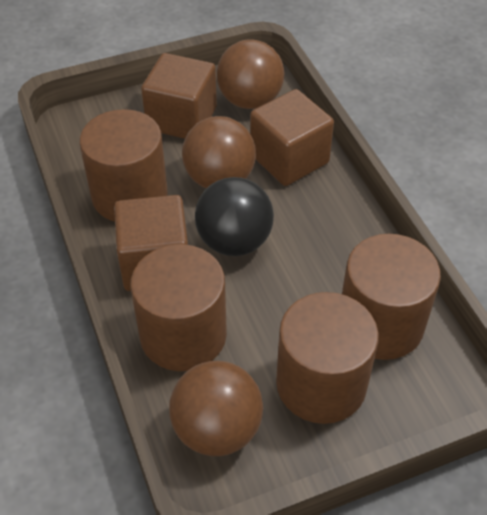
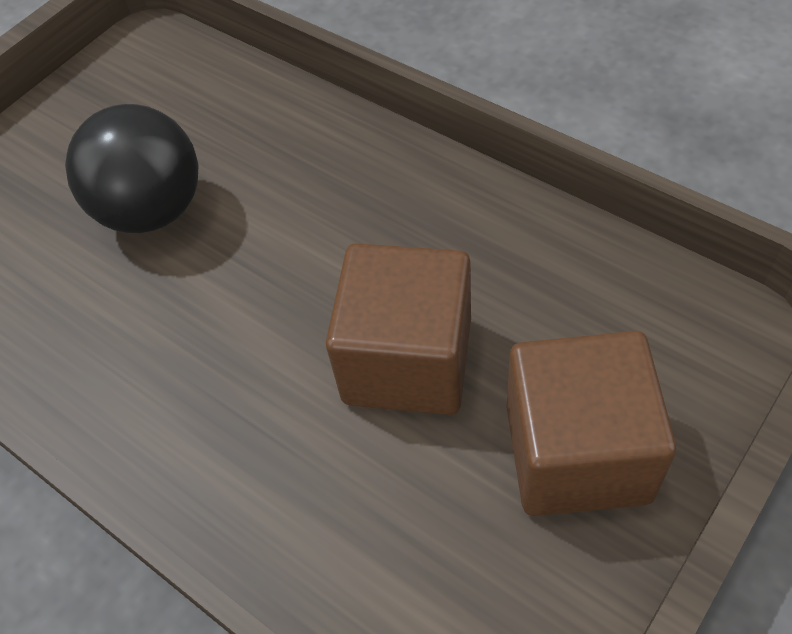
brown ball: [169,361,263,456] [182,116,256,188] [217,39,284,109] = 3 -> none = 0
brown cube: [114,195,188,291] [141,53,217,139] [250,89,334,186] = 3 -> [326,243,471,415] [506,331,677,516] = 2
brown cylinder: [80,109,168,222] [130,244,227,371] [276,292,379,424] [342,234,441,360] = 4 -> none = 0

